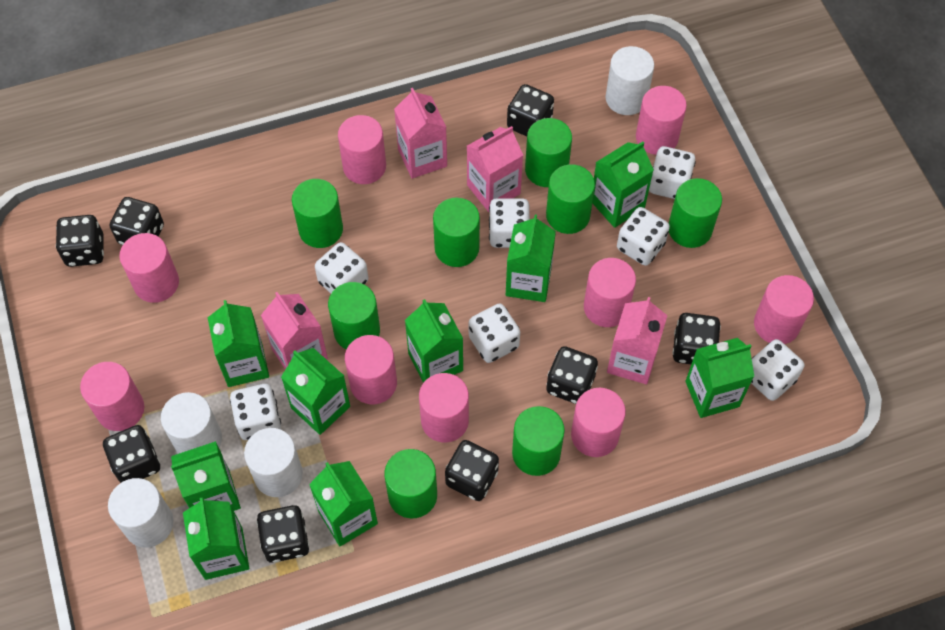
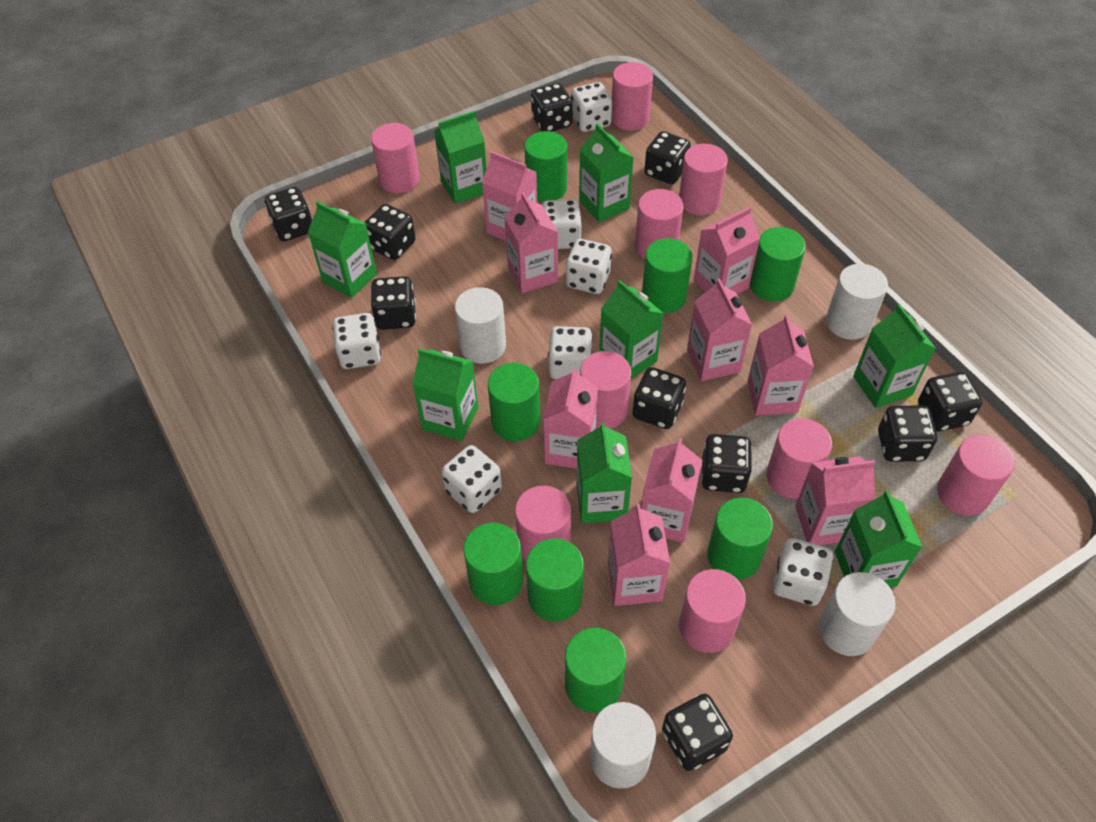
black dice: [56,215,104,267] [103,425,160,483] [110,197,164,245] [257,505,309,563] [445,440,499,501] [507,84,554,136] [546,346,598,404] [672,313,721,364] = 8 -> [265,187,312,241] [364,204,416,260] [371,276,416,330] [531,83,573,132] [633,367,686,429] [644,131,691,184] [662,694,733,771] [701,434,752,493] [878,405,937,462] [918,372,982,431] = 10
green carton: [171,441,241,511] [183,498,249,580] [208,300,269,387] [281,348,350,435] [309,461,378,546] [405,299,463,383] [506,215,556,302] [592,141,654,228] [685,338,754,418] = 9 -> [308,201,377,298] [412,348,478,441] [434,111,487,204] [577,421,632,523] [579,123,634,222] [599,280,664,379] [835,490,922,588] [853,304,936,408] = 8
pink carton: [261,292,328,370] [394,88,447,179] [467,126,523,212] [607,297,668,384] = 4 -> [482,151,537,241] [504,192,558,293] [543,367,598,469] [608,504,670,606] [641,438,702,543] [687,278,752,381] [694,207,760,294] [747,314,814,416] [795,456,876,545] = 9

